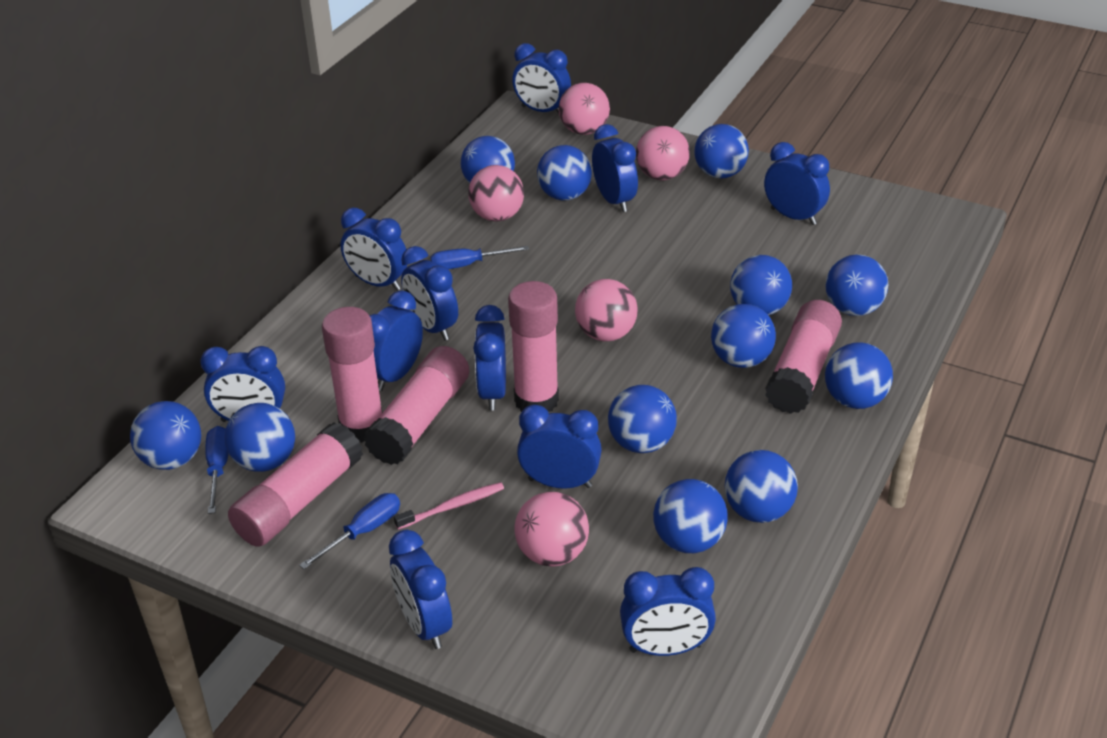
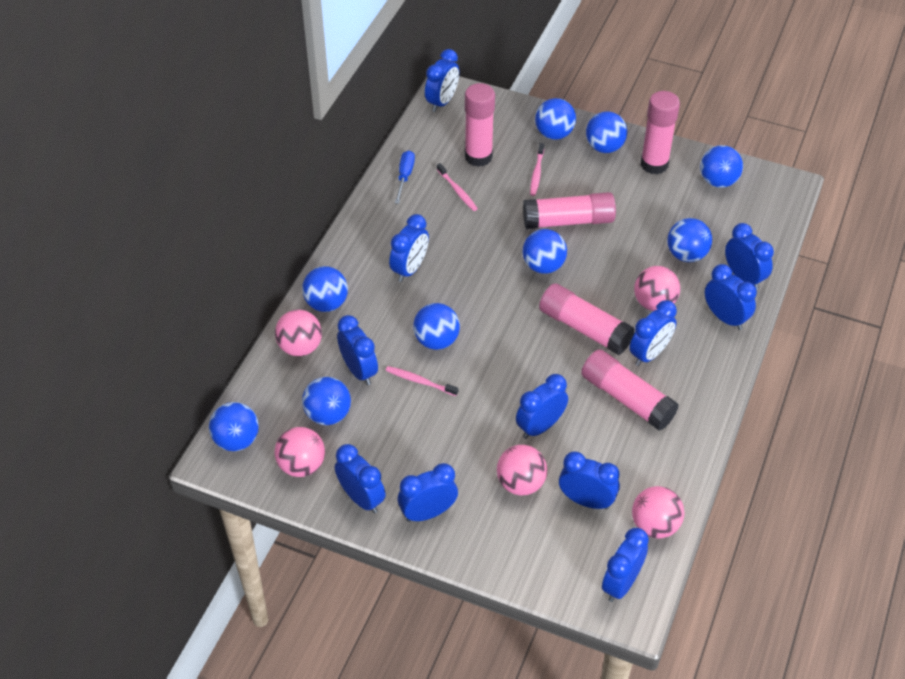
blue ball: [130,401,201,470] [225,403,295,472] [461,136,515,183] [537,145,592,201] [608,385,677,453] [653,479,728,553] [694,124,749,179] [711,304,776,368] [725,450,798,523] [730,255,792,315] [825,254,888,316] [825,342,893,409] = 12 -> [209,402,259,451] [302,266,348,312] [302,377,351,425] [413,303,460,350] [522,229,567,274] [535,98,576,140] [586,111,627,153] [667,218,712,262] [700,145,743,188] = 9
blue screwdriver: [205,426,229,514] [299,493,400,569] [431,246,529,269] = 3 -> [395,150,415,204] = 1
pink toothbrush: [394,482,504,530] = 1 -> [386,366,458,396] [437,163,478,211] [530,143,544,196] = 3

